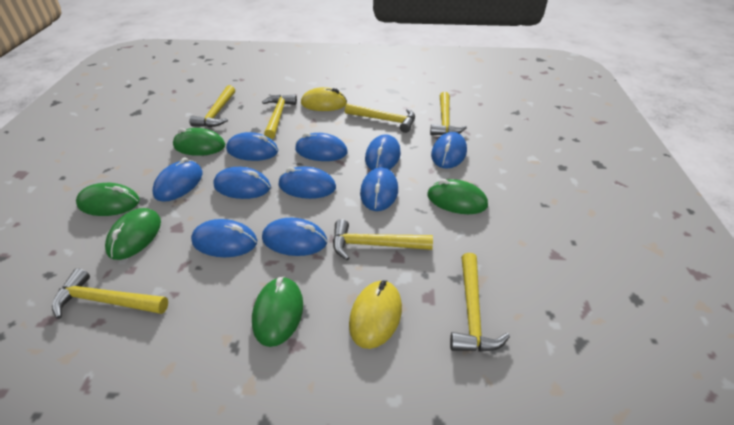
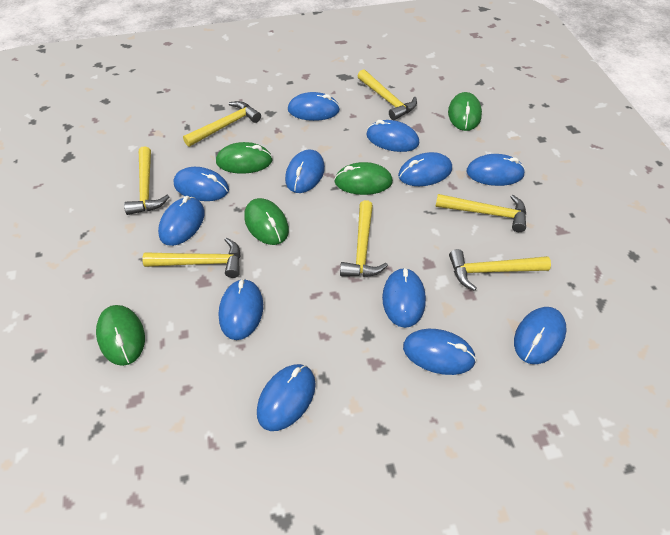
blue mouse: [152,158,203,202] [191,219,257,257] [213,167,271,199] [226,132,278,161] [262,218,327,256] [278,166,336,199] [295,133,347,161] [360,167,398,211] [365,134,401,170] [431,132,467,169] = 10 -> [158,196,205,246] [174,167,229,201] [219,279,263,340] [257,364,316,431] [285,150,325,193] [288,92,340,121] [366,120,419,152] [382,268,426,328] [398,152,452,186] [403,329,476,375] [466,154,525,186] [514,307,567,364] = 12
yellow mouse: [301,87,347,111] [349,280,402,349] = 2 -> none = 0

